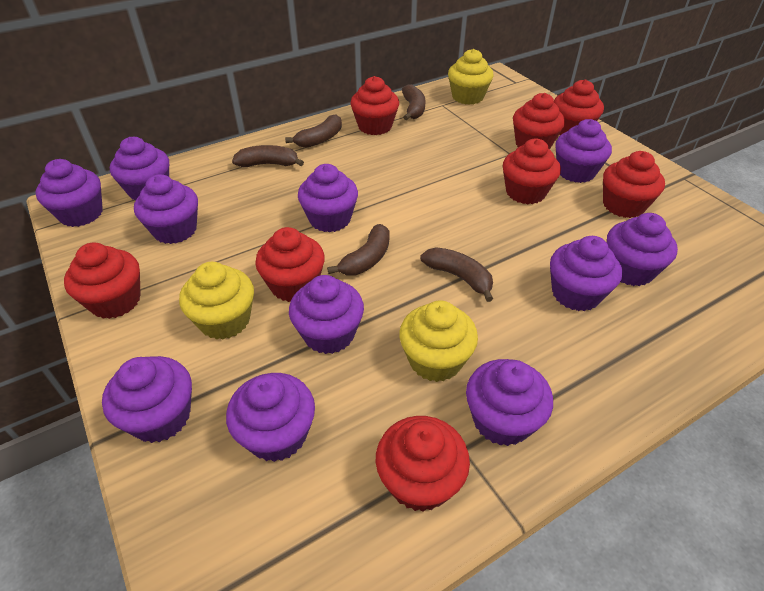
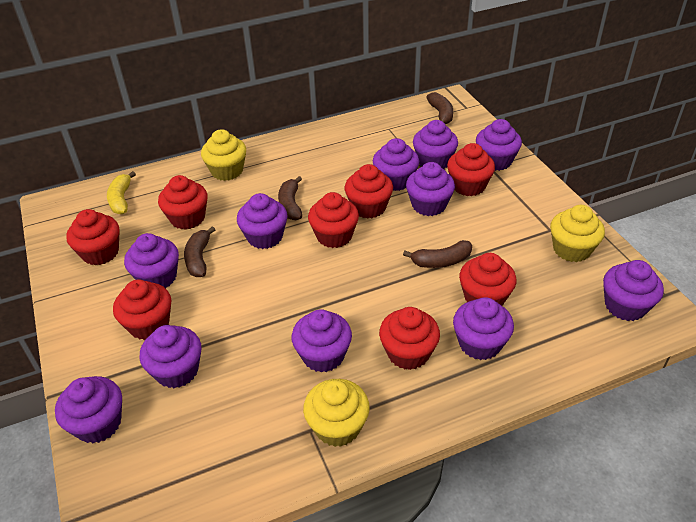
brown banana: [232,145,304,167] [285,115,342,148] [327,224,390,276] [402,84,426,120] [421,247,493,302] = 5 -> [184,226,216,277] [278,176,302,220] [403,240,472,268] [426,92,453,125] = 4
yellow banana: none = 0 -> [107,171,136,214] = 1

